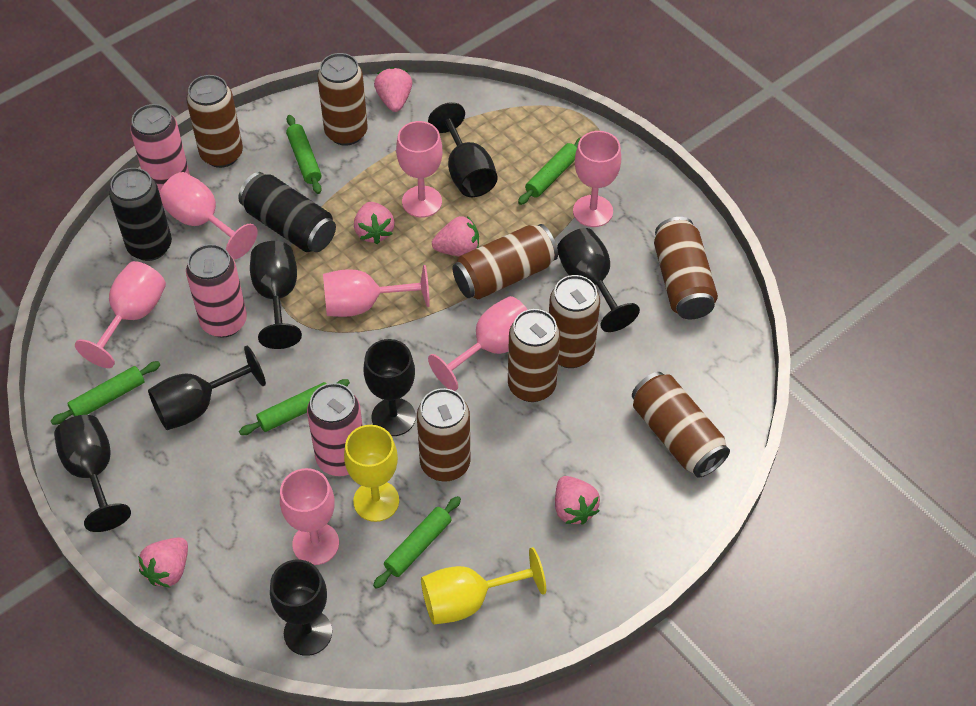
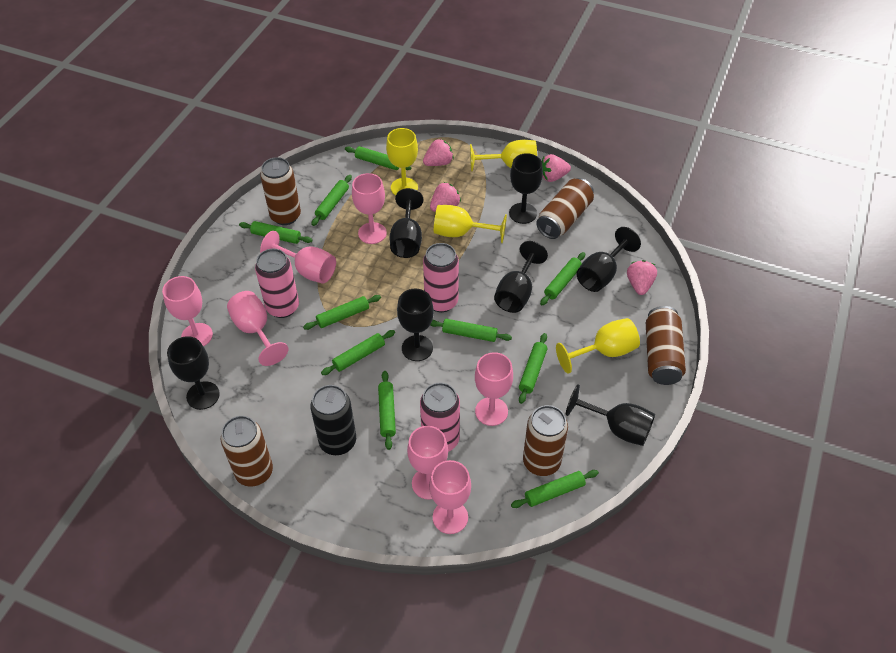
black can: [109,168,172,261] [238,172,336,252] = 2 -> [310,385,356,455] = 1
brown can: [187,75,243,168] [317,53,368,146] [417,388,470,481] [452,224,558,299] [508,309,560,402] [549,275,600,368] [632,372,730,478] [654,217,718,319] = 8 -> [221,416,273,487] [260,157,301,225] [523,405,568,476] [536,178,594,239] [646,306,686,385] = 5
green rolling pin: [51,361,160,425] [239,379,350,435] [286,115,322,194] [373,496,461,589] [518,137,581,205] = 5 -> [239,221,312,244] [303,295,381,330] [311,175,352,226] [321,330,395,375] [345,146,411,170] [378,371,396,450] [430,319,512,342] [511,470,599,508] [519,333,547,404] [540,252,585,305] = 10
pink strawberry: [138,537,188,588] [354,202,395,244] [374,67,412,112] [432,216,479,257] [555,476,600,525] = 5 -> [423,139,454,166] [430,182,461,212] [542,154,571,182] [627,260,657,295] = 4
yellow goblet: [344,425,399,522] [421,547,546,625] = 2 -> [386,128,418,196] [434,205,507,243] [470,140,537,171] [556,318,640,374] = 4

